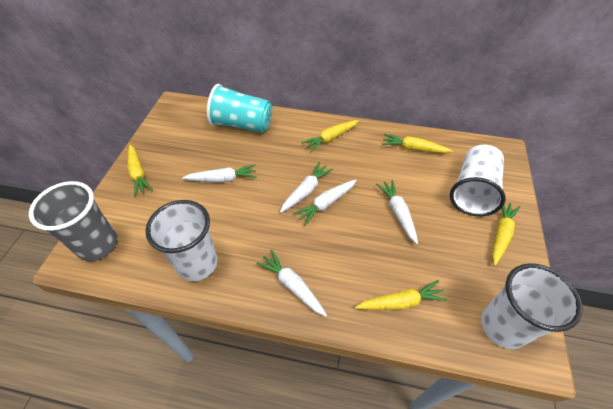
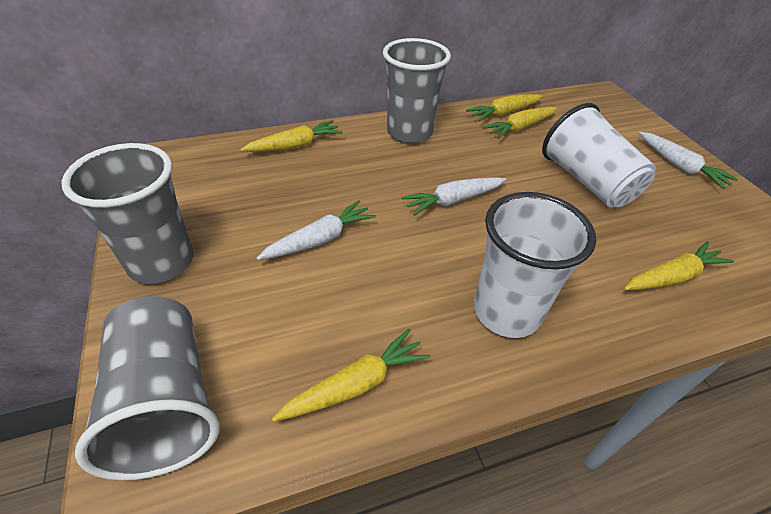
grey cup: [29,181,117,261] = 1 -> [61,143,194,284] [75,296,220,481] [383,38,451,144] = 3
turquoise cup: [207,84,272,133] = 1 -> none = 0
white carrot: [182,164,257,183] [256,250,327,317] [280,162,333,213] [293,179,357,226] [376,180,418,244] = 5 -> [257,200,376,260] [401,177,506,216] [639,132,738,189] = 3
white cup: [146,200,218,281] [450,145,506,216] [481,263,583,349] = 3 -> [474,192,596,338] [542,103,656,208] = 2

